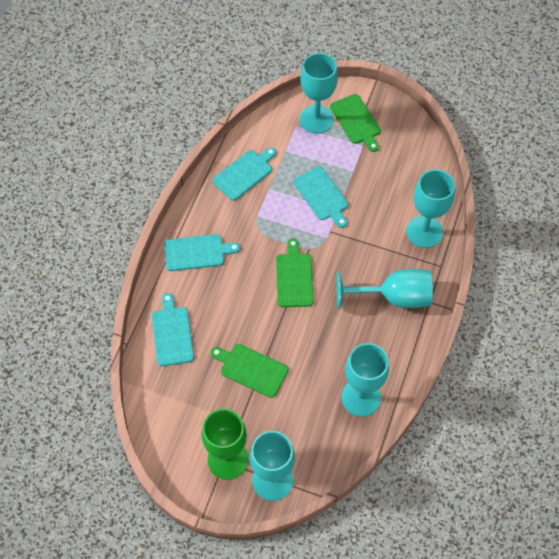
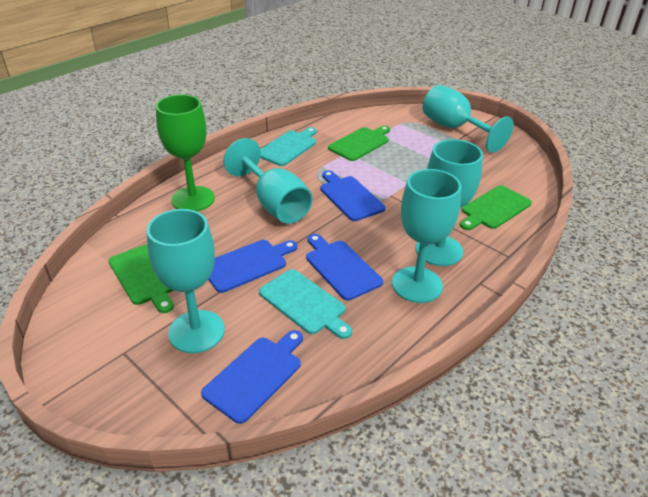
blue cutting board: none = 0 -> [201,330,303,424] [208,240,297,293] [306,234,383,301] [320,171,385,221] = 4
turquoise cutting board: [152,293,194,366] [164,234,240,271] [213,147,276,201] [294,166,348,228] = 4 -> [259,269,352,339] [260,127,317,166] = 2

